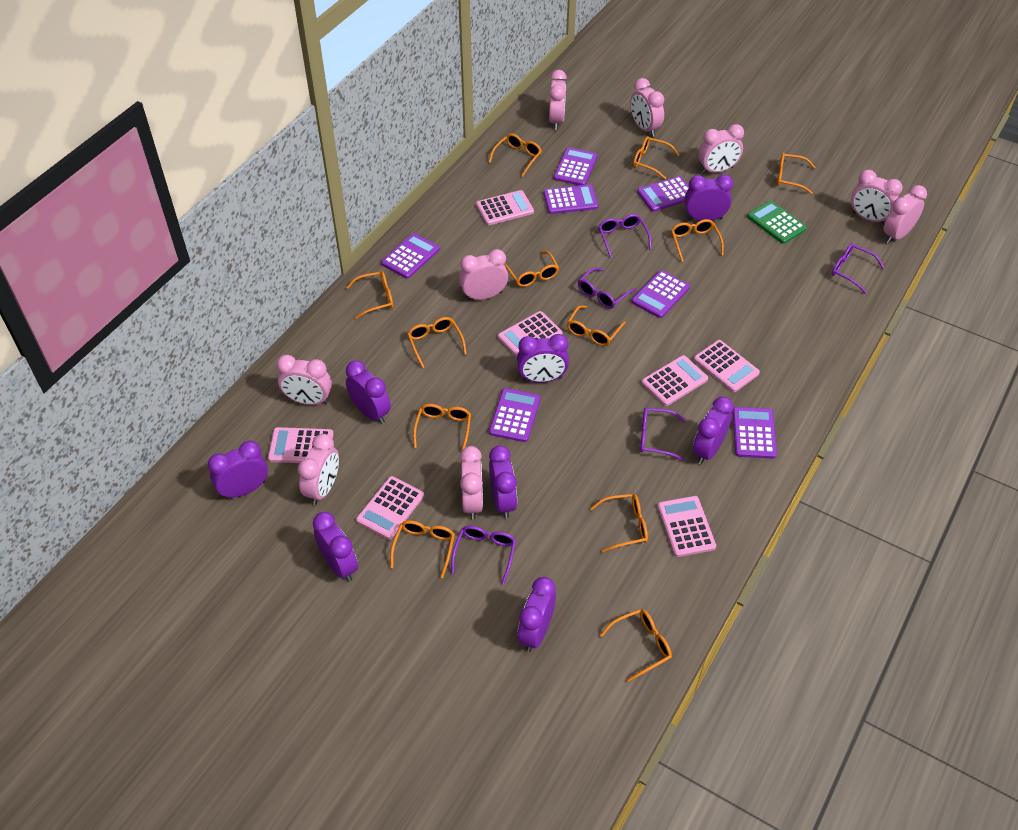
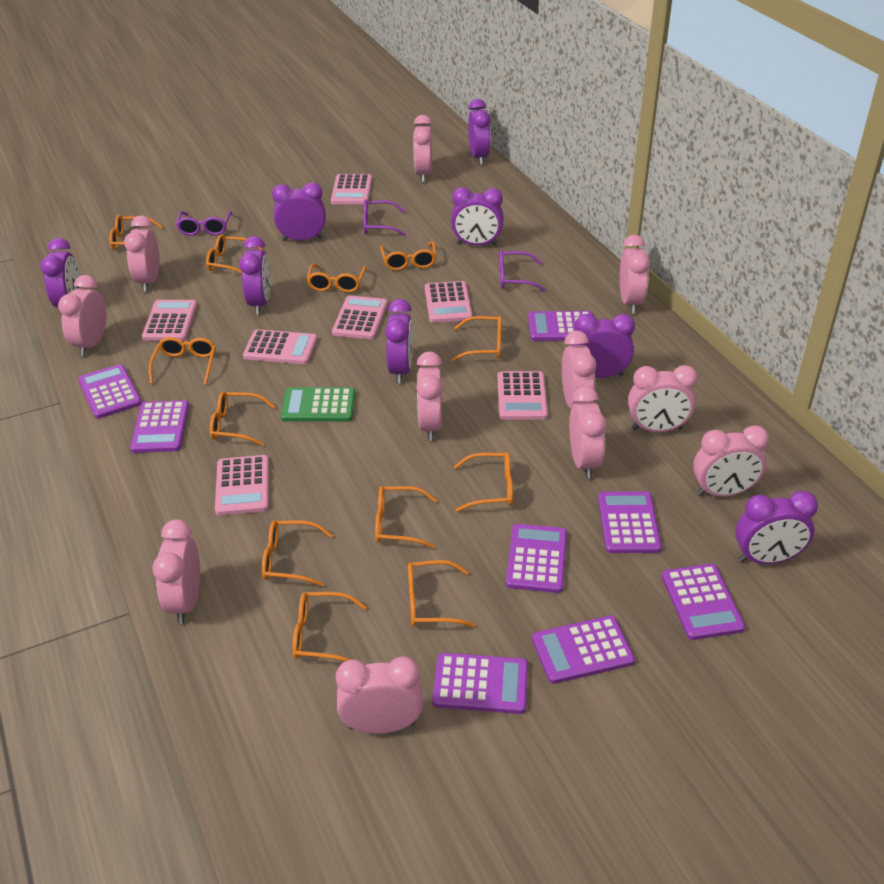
pink clock: [276,355,332,405] [298,434,339,505] [459,249,508,301] [460,446,483,519] [549,70,567,130] [630,78,664,137] [698,124,744,174] [851,170,903,225] [884,185,927,244] = 9 -> [58,275,107,356] [124,215,160,292] [152,519,200,624] [336,656,423,734] [413,115,432,182] [416,352,443,441] [562,330,596,408] [569,386,606,479] [620,235,650,314] [628,365,698,432] [693,425,769,497] = 11
purple calculator: [381,233,440,279] [489,388,540,442] [543,184,598,214] [554,147,598,185] [632,270,690,318] [637,176,689,212] [733,407,777,459] = 7 -> [78,364,142,419] [130,400,189,453] [432,653,528,714] [506,524,567,593] [528,311,593,341] [532,616,635,684] [598,491,662,553] [662,564,745,640] = 8
purple glasses: [451,526,516,585] [578,267,637,309] [598,214,651,258] [640,408,686,460] [832,243,884,294] = 5 -> [176,211,232,236] [363,199,406,236] [499,250,546,291] = 3

